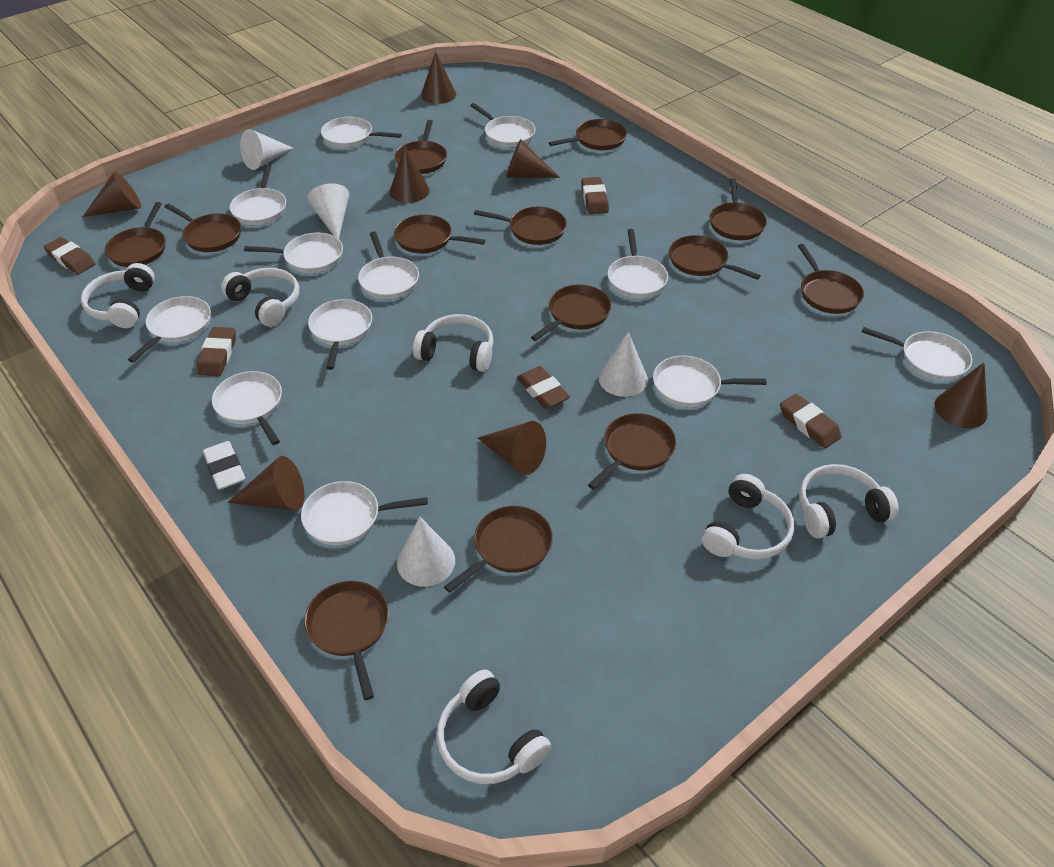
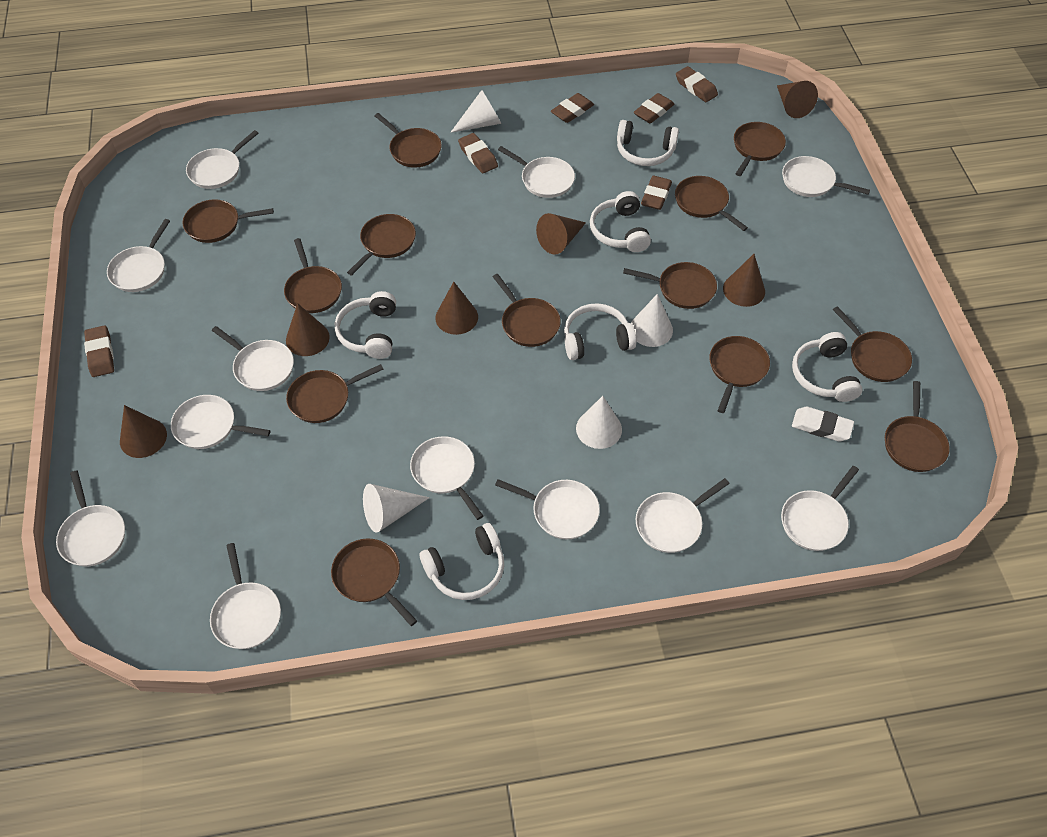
brown cone: [83,171,141,217] [227,456,304,510] [390,146,430,203] [421,51,456,104] [478,421,546,475] [506,139,560,178] [934,363,988,428] = 7 -> [120,405,167,458] [286,303,330,356] [435,282,478,335] [536,213,586,255] [723,254,765,307] [777,81,818,118] = 6
brown eraser: [44,237,96,274] [197,327,236,376] [517,366,570,409] [581,177,609,214] [780,393,842,448] = 5 -> [84,325,114,377] [458,133,498,173] [551,93,594,123] [634,93,674,123] [641,176,672,210] [676,66,718,102] = 6

